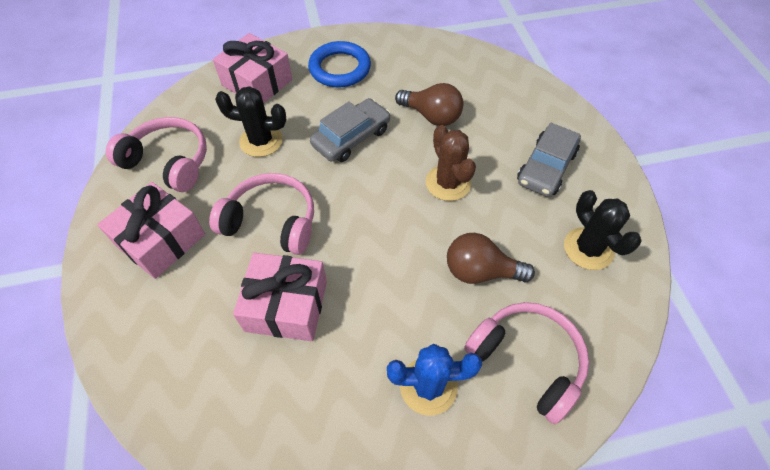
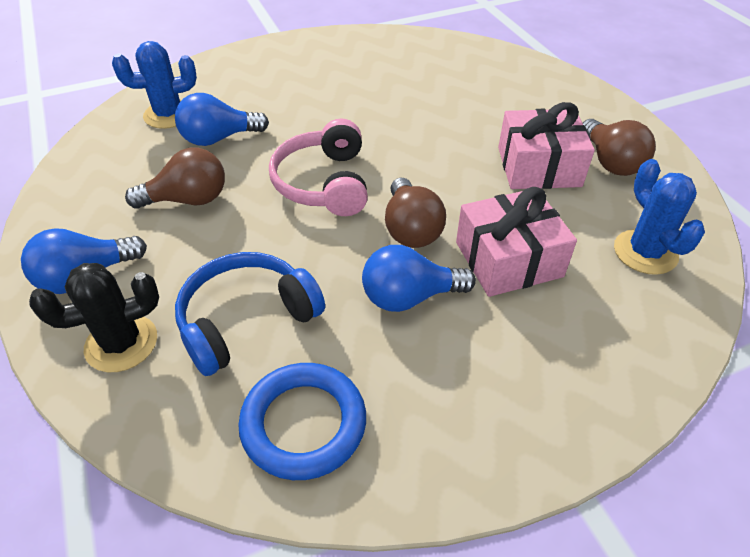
black cactus: [215,86,286,157] [564,190,642,270] = 2 -> [29,263,159,372] = 1
blue cactus: [387,344,482,416] = 1 -> [112,41,197,129] [614,159,705,275] = 2
blue headphones: none = 0 -> [175,252,325,376] = 1
blue light bulb: none = 0 -> [21,228,147,294] [175,93,269,146] [362,245,476,312] = 3
brown cactus: [426,125,476,201] = 1 -> none = 0
brown light bulb: [395,83,464,126] [447,233,535,284] = 2 -> [125,147,225,209] [385,178,446,248] [583,119,656,176] = 3
grey car: [310,98,390,162] [517,123,581,197] = 2 -> none = 0
pink gift: [97,182,205,279] [213,33,293,103] [233,253,327,341] = 3 -> [456,187,577,297] [498,102,595,189] = 2
pink headphones: [106,117,207,192] [209,173,314,255] [464,302,589,424] = 3 -> [269,118,368,216] = 1

